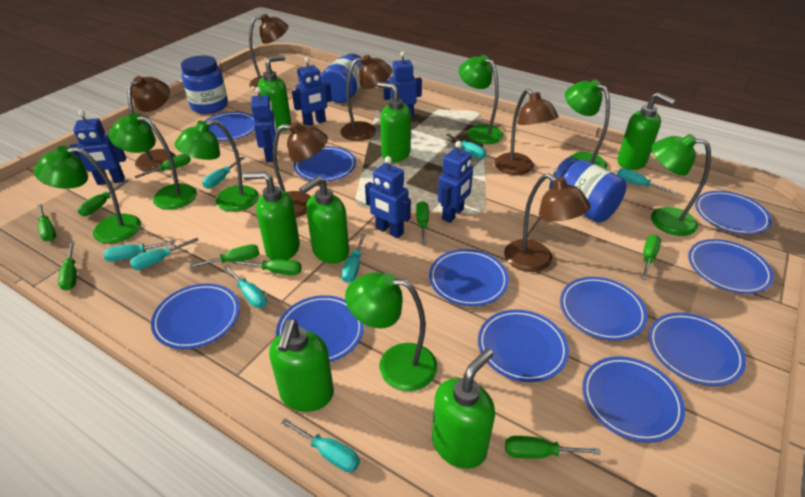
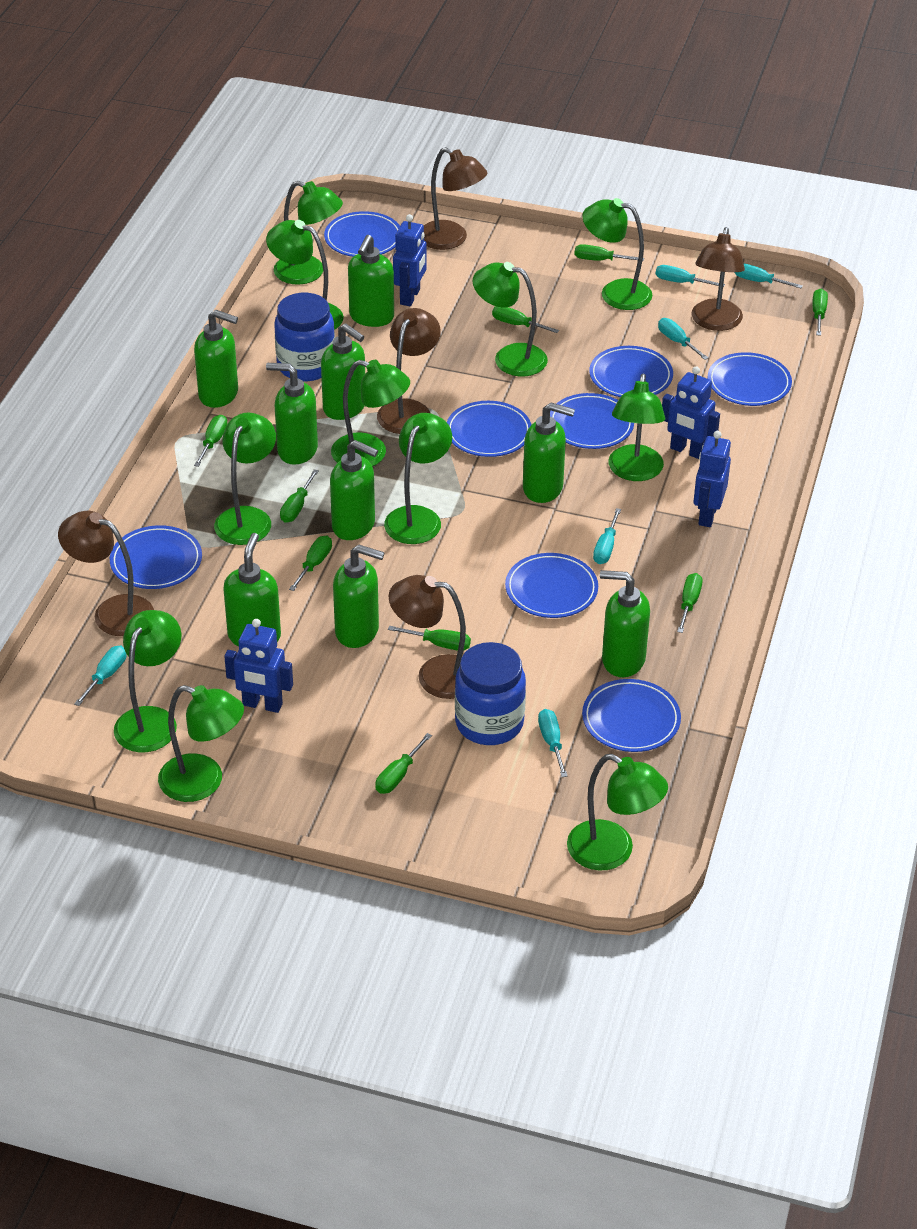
blue jar: [181,55,228,114] [321,54,363,103] [549,157,627,223] = 3 -> [274,293,335,381] [455,642,526,745] = 2
blue plate: [151,283,240,349] [205,112,254,141] [276,295,364,362] [294,146,356,181] [429,249,509,306] [478,310,569,382] [560,277,647,341] [582,356,685,443] [648,313,746,386] [688,239,774,294] [695,191,772,235] = 11 -> [110,525,202,589] [324,211,400,257] [447,401,531,457] [505,553,598,618] [550,393,634,449] [582,679,681,752] [589,346,673,397] [708,352,792,406] = 8
blue robot: [69,110,126,185] [251,87,277,162] [292,57,332,125] [365,156,411,238] [383,51,422,117] [438,141,473,223] = 6 -> [224,619,293,713] [393,214,427,306] [662,366,720,459] [693,431,731,527] = 4
brown lamp: [127,76,175,172] [249,14,288,90] [273,121,328,218] [341,55,392,141] [495,89,559,175] [504,174,591,272] = 6 -> [58,511,154,636] [377,308,441,434] [389,575,466,699] [424,147,487,250] [692,227,745,331] = 5
green lamp: [34,146,141,244] [109,113,197,210] [174,120,259,212] [345,272,437,391] [459,55,504,144] [565,80,610,169] [651,134,711,236] = 7 -> [114,610,181,752] [158,685,244,802] [214,412,276,545] [266,220,344,330] [274,181,343,285] [331,360,410,466] [384,413,452,544] [473,262,548,376] [567,754,668,871] [582,198,653,310] [608,373,665,481] = 11
green soap dispenser: [243,171,300,260] [258,55,291,131] [269,319,334,412] [299,176,349,264] [377,82,411,162] [432,348,495,469] [617,92,676,170] = 7 -> [194,310,238,408] [223,533,281,647] [266,363,318,465] [321,323,365,420] [330,440,378,540] [333,545,384,648] [348,235,394,327] [523,403,575,503] [600,570,650,677] = 9
turquoise screwdriver: [103,240,175,262] [130,238,198,270] [202,157,244,189] [224,265,267,308] [281,419,360,472] [341,234,366,283] [446,133,487,159] [617,168,676,194] = 8 -> [74,645,126,706] [538,709,568,777] [593,508,621,564] [655,265,725,287] [658,318,708,360] [734,263,803,288] = 6

